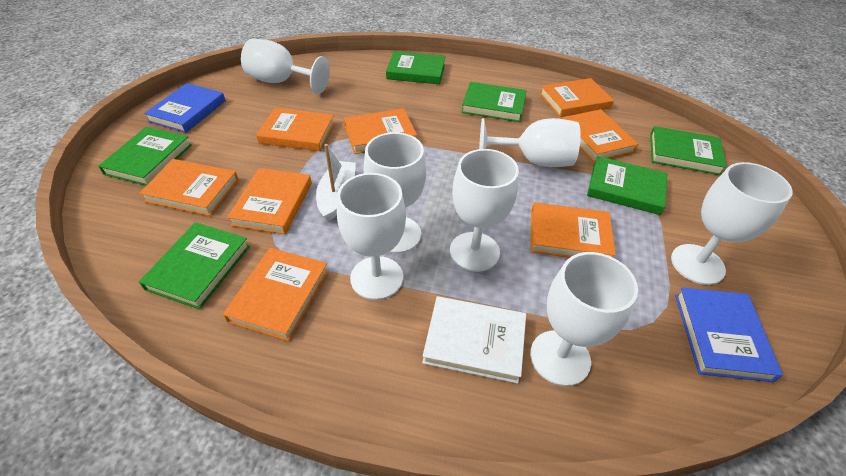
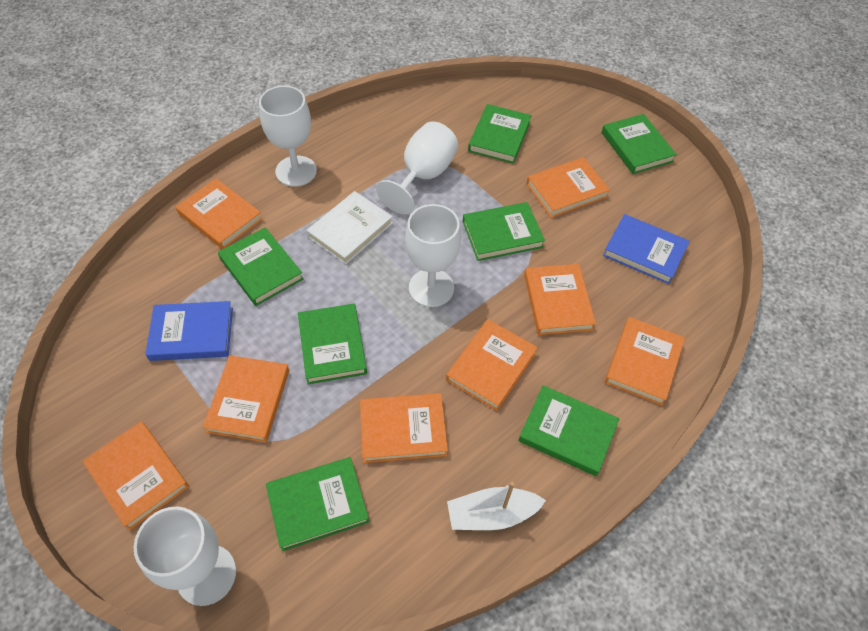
green book: [98,127,192,186] [139,222,250,309] [386,51,445,84] [461,82,527,122] [587,156,667,215] [650,126,727,175] = 6 -> [218,227,304,306] [266,457,369,551] [298,304,367,384] [463,202,545,261] [468,104,532,164] [518,385,619,476] [601,114,677,174] = 7
white goblet: [241,39,330,94] [337,173,406,300] [364,132,426,253] [450,149,519,272] [479,118,581,167] [530,252,638,386] [671,162,793,285] = 7 -> [134,507,236,606] [259,86,317,187] [376,121,458,214] [405,204,461,307] = 4

